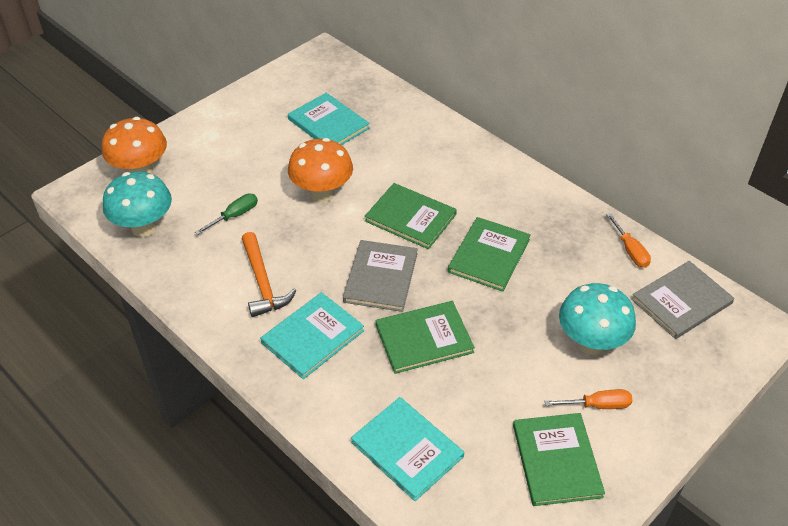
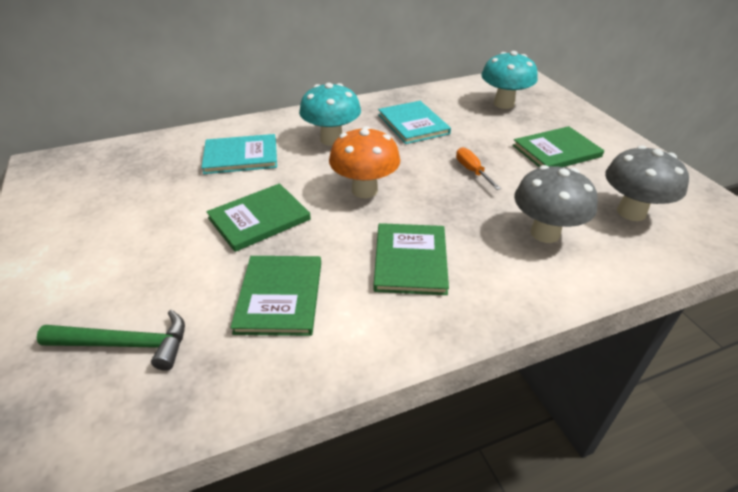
green hammer: none = 0 -> [37,310,185,371] = 1
green screwdriver: [195,193,258,235] = 1 -> none = 0
grey book: [343,240,418,312] [631,261,734,339] = 2 -> none = 0
grey mushroom: none = 0 -> [514,165,598,243] [605,145,689,221] = 2
orange hammer: [242,232,296,317] = 1 -> none = 0
orange mushroom: [102,117,167,174] [288,138,353,202] = 2 -> [329,126,400,198] = 1
orange screwdriver: [545,389,632,409] [606,213,651,268] = 2 -> [456,147,501,190] = 1
turquoise book: [260,292,364,379] [288,93,370,145] [351,397,464,501] = 3 -> [201,134,277,174] [378,101,451,144] = 2

